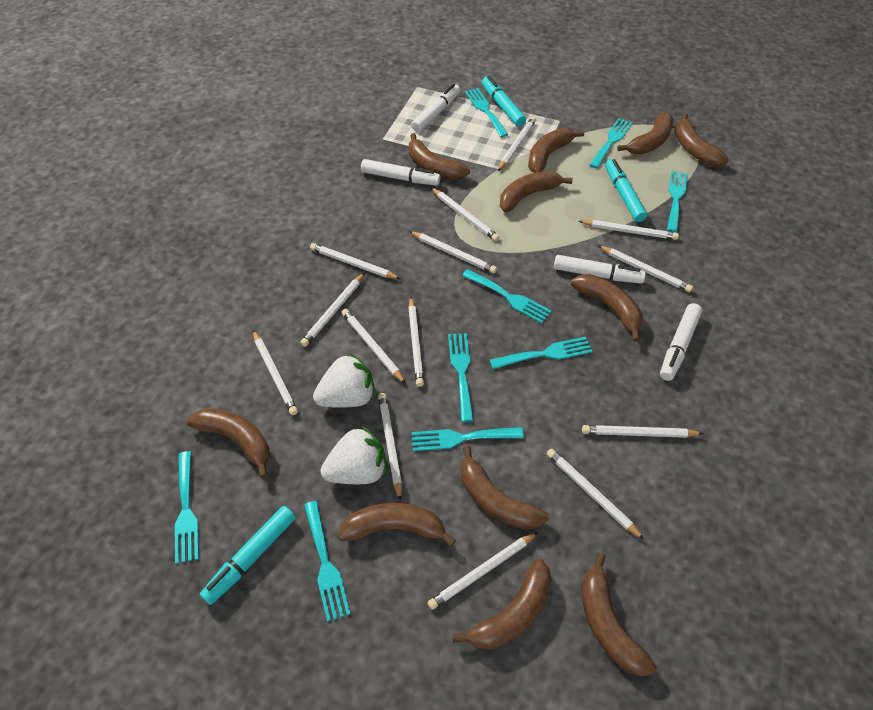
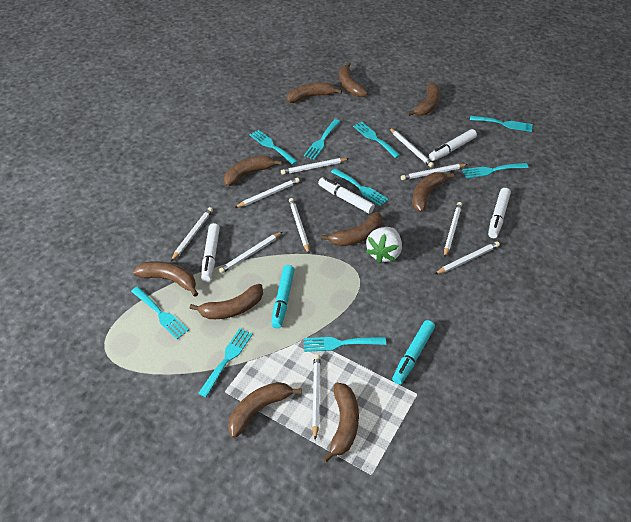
brown banana: [186,408,270,478] [338,503,456,547] [409,133,470,180] [452,559,552,650] [461,446,548,530] [500,171,573,212] [528,128,584,173] [571,274,643,342] [582,552,657,677] [617,111,673,154] [675,113,729,166] = 11 -> [133,261,198,297] [190,284,263,319] [224,155,282,187] [228,382,302,438] [287,82,342,103] [321,212,382,246] [323,383,359,462] [339,62,368,97] [407,83,440,116] [412,172,454,212] = 10
turquoise marker: [200,506,296,605] [482,76,526,127] [605,159,647,222] = 3 -> [271,265,295,328] [392,320,435,385] = 2
white pencil: [253,330,298,415] [300,272,365,347] [310,243,400,279] [342,309,406,384] [378,393,402,501] [408,297,424,387] [409,231,497,273] [427,532,538,610] [431,188,499,241] [498,117,536,171] [547,449,644,540] [579,220,679,240] [582,425,704,438] [598,245,693,292] = 14 -> [171,207,213,261] [218,232,282,274] [234,178,300,208] [281,158,349,175] [289,198,310,254] [312,354,320,440] [390,128,434,168] [401,164,468,180] [435,241,500,274] [444,202,462,258] = 10
white strawberry: [313,353,375,408] [320,426,387,484] = 2 -> [366,227,402,263] = 1

